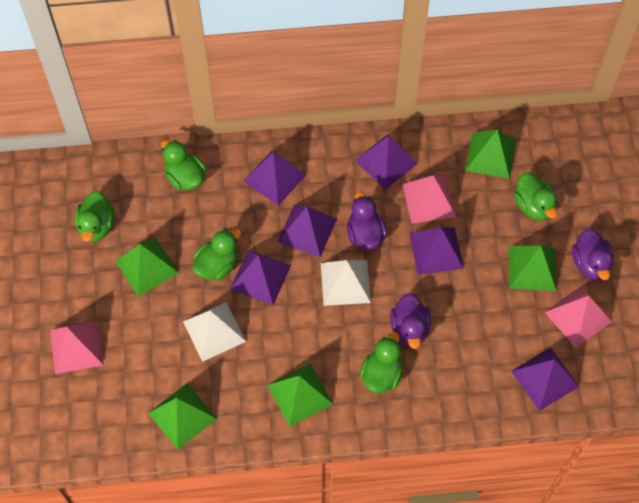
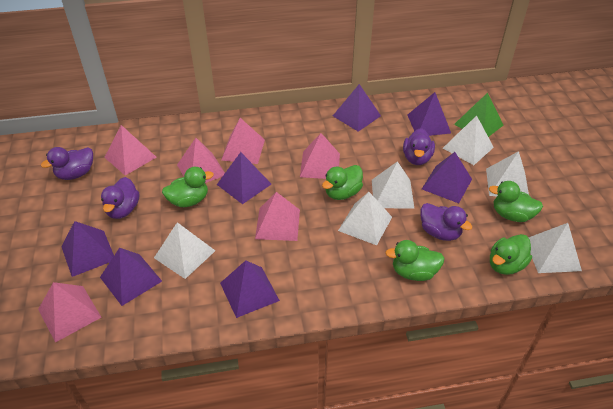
green pyramid: [115,238,179,296] [148,383,217,450] [267,364,333,427] [465,129,516,179] [509,245,556,291] = 5 -> [454,93,503,137] = 1
pink pyramid: [50,321,104,374] [402,175,456,224] [544,287,612,348] = 3 -> [38,282,101,343] [104,125,156,176] [177,138,225,183] [221,118,265,164] [255,192,300,241] [300,133,340,179] = 6
purple duck: [347,191,387,250] [390,293,431,349] [572,228,614,280] = 3 -> [41,147,93,180] [101,177,139,219] [403,128,435,165] [420,203,472,241] = 4
purple pyramid: [230,250,291,305] [243,151,307,206] [278,204,337,257] [355,135,418,190] [409,227,464,275] [511,348,579,411] = 6 -> [61,221,114,277] [100,248,162,306] [217,152,271,204] [220,260,280,318] [333,84,381,132] [408,92,451,136] [422,152,472,203] = 7
white pyramid: [183,302,246,362] [321,260,371,306] = 2 -> [154,222,215,279] [338,192,392,245] [372,161,414,209] [443,115,494,165] [486,151,529,196] [528,223,582,273] = 6

